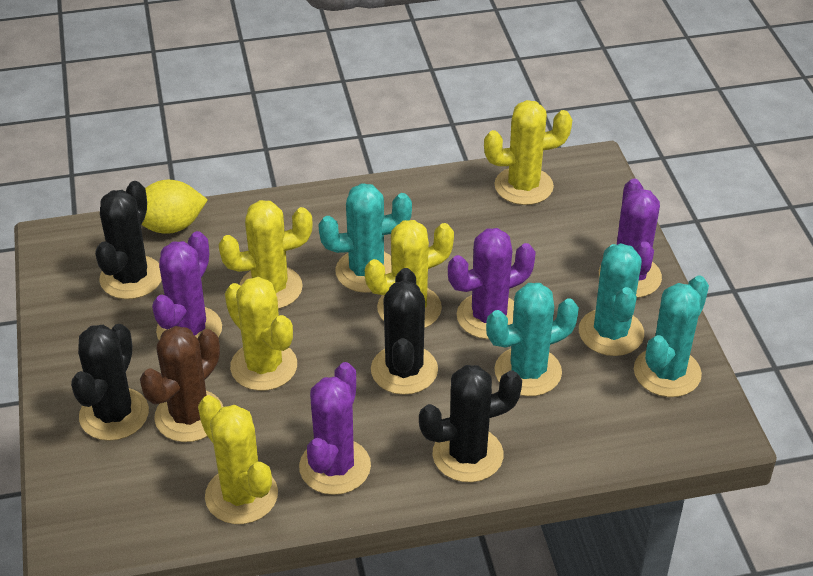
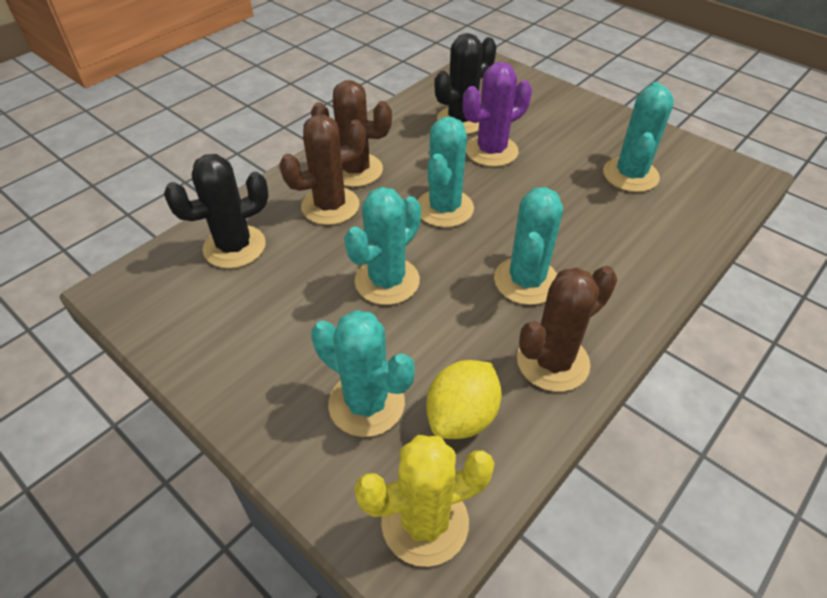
black cactus: [71,324,149,441] [95,181,162,299] [371,268,438,395] [419,365,522,482] = 4 -> [164,154,269,269] [434,33,496,134] = 2
brown cactus: [140,326,223,442] = 1 -> [279,114,366,225] [311,80,392,187] [517,266,617,392] = 3
purple cactus: [152,231,222,340] [299,362,371,495] [448,228,536,339] [599,179,662,298] = 4 -> [463,62,532,167] = 1
turquoise cactus: [318,183,412,293] [486,283,579,396] [579,243,644,356] [634,276,709,397] = 4 -> [311,310,414,437] [344,187,421,305] [417,117,474,228] [494,187,563,305] [603,82,674,192] = 5
yellow cactus: [198,395,278,524] [218,200,313,309] [225,277,297,391] [365,220,454,328] [484,100,572,205] = 5 -> [354,435,495,567] = 1

